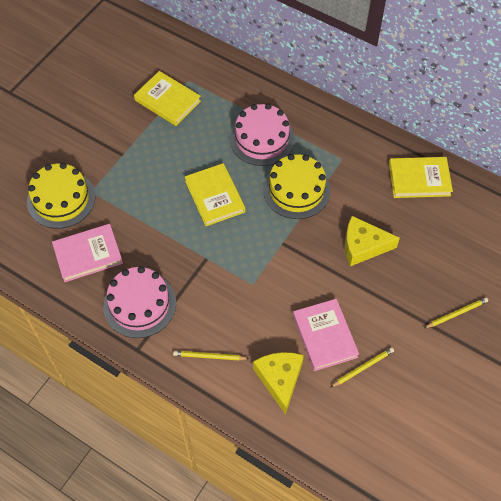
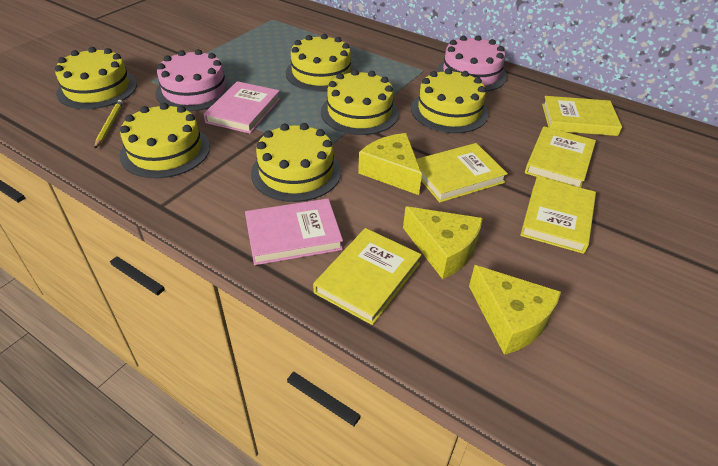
yellow book: [134,71,201,126] [185,163,245,226] [389,157,453,198] = 3 -> [313,228,422,325] [417,143,508,203] [520,177,596,254] [525,126,596,188] [542,96,622,136] = 5
yellow cake: [27,163,95,229] [263,154,330,219] = 2 -> [55,47,137,109] [120,103,210,178] [251,123,341,202] [286,34,355,92] [321,69,399,135] [411,68,488,133] = 6
yellow cheese: [253,352,304,415] [345,216,400,266] = 2 -> [358,133,422,195] [403,206,483,279] [469,265,561,355] = 3
yellow pencil: [173,351,250,360] [330,347,394,388] [424,298,488,328] = 3 -> [95,100,123,148] = 1

